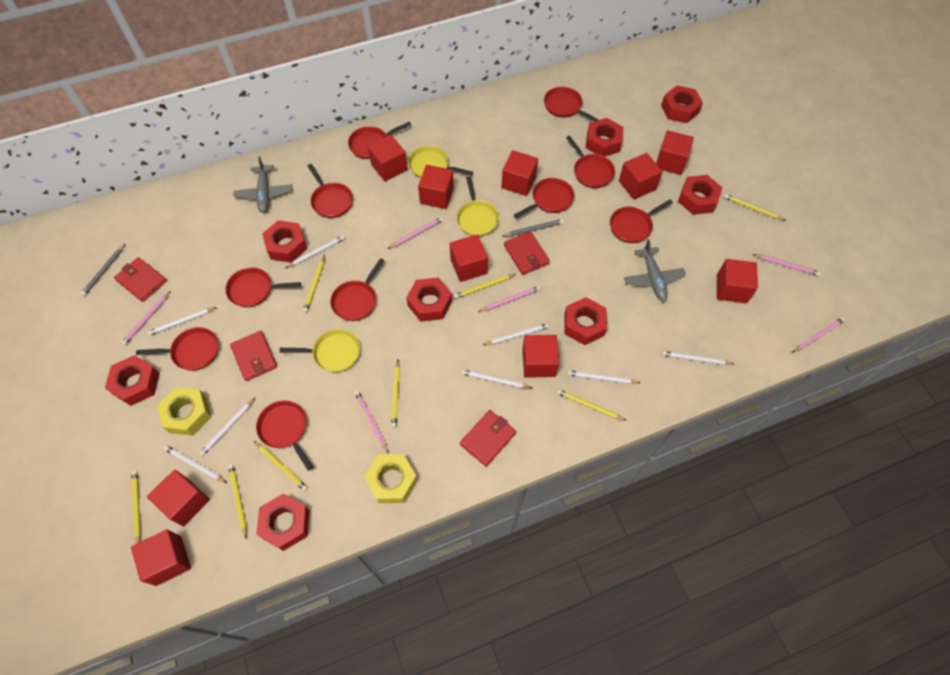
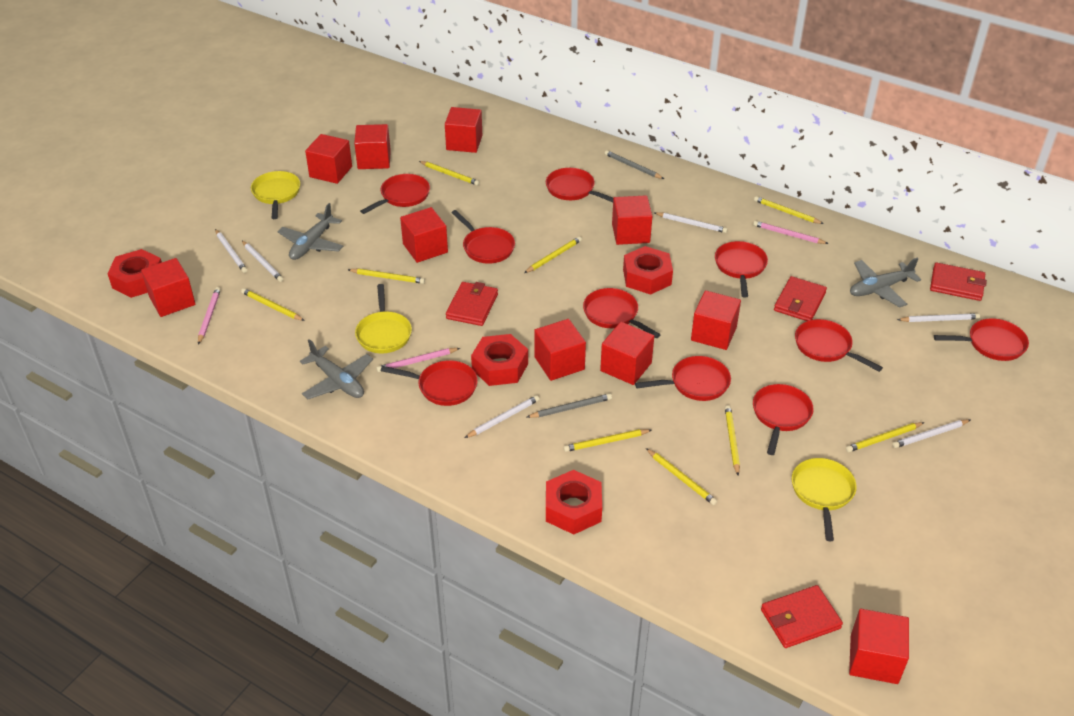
grey plane: [234,156,292,213] [624,239,686,302] = 2 -> [278,203,344,260] [300,339,373,399] [850,258,921,308] = 3
pink pencil: [121,292,170,345] [355,390,389,454] [388,217,443,249] [478,286,541,312] [753,254,821,276] [793,317,845,352] = 6 -> [198,287,221,345] [376,348,460,372] [753,221,829,244] = 3
red nut: [105,355,160,406] [256,493,309,551] [262,220,307,263] [406,278,452,322] [564,297,607,345] [586,118,623,157] [661,86,703,123] [678,175,722,215] = 8 -> [107,249,162,298] [471,334,528,386] [546,470,602,535] [623,246,673,295] = 4
white pencil: [147,307,217,336] [164,446,227,483] [199,398,255,456] [286,235,345,268] [461,370,532,388] [483,323,549,345] [568,370,640,384] [662,351,734,365] = 8 -> [215,229,247,273] [242,241,283,282] [465,395,540,438] [655,212,728,233] [892,420,970,448] [897,313,980,322] = 6
yellow nut: [157,387,211,436] [364,454,418,503] = 2 -> none = 0
yellow pencil: [132,470,141,544] [228,464,247,538] [254,441,308,491] [303,255,325,312] [391,360,400,428] [454,274,516,299] [556,389,626,421] [724,194,785,220] = 8 -> [241,288,305,321] [348,269,425,284] [419,161,480,186] [524,236,582,273] [563,429,652,452] [646,448,717,505] [725,405,740,476] [754,196,824,224] [846,422,925,452] = 9

